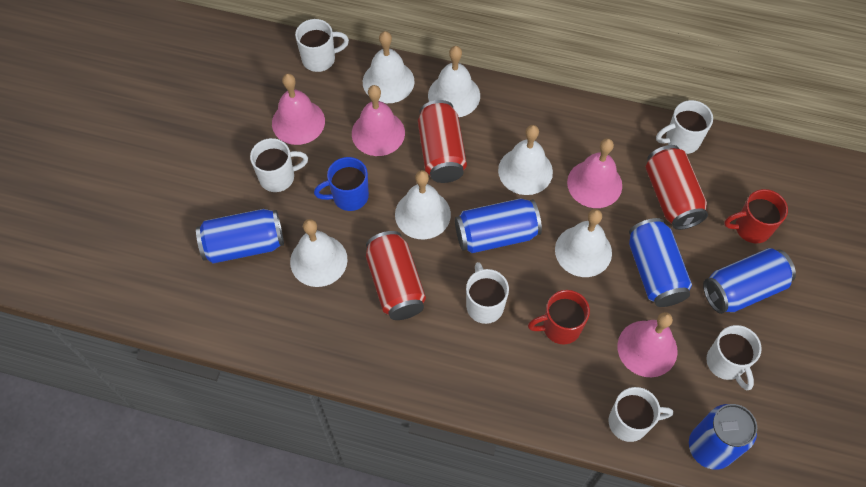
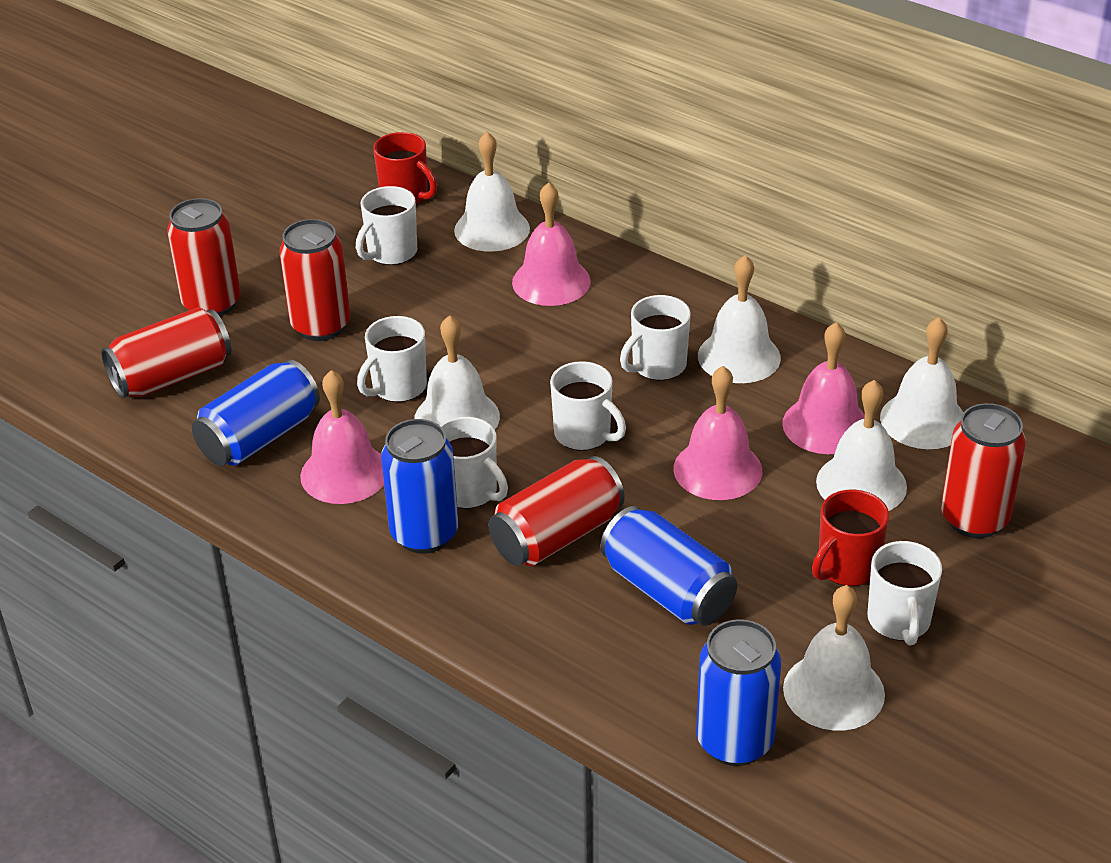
blue can: [196,209,284,264] [455,198,542,253] [629,218,692,307] [689,404,757,470] [703,248,796,314] = 5 -> [192,360,320,466] [381,419,458,554] [600,506,737,626] [696,619,781,766] = 4
blue mug: [314,157,369,211] = 1 -> none = 0
red can: [366,231,426,320] [418,100,467,183] [646,145,708,230] = 3 -> [101,307,232,399] [167,198,241,317] [279,219,350,341] [488,456,625,566] [941,403,1026,538] = 5

